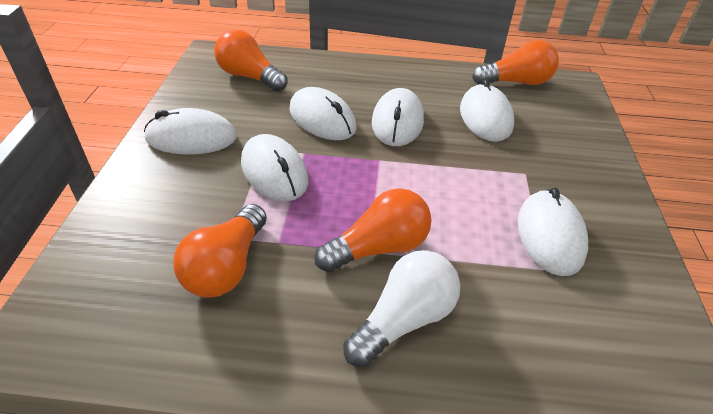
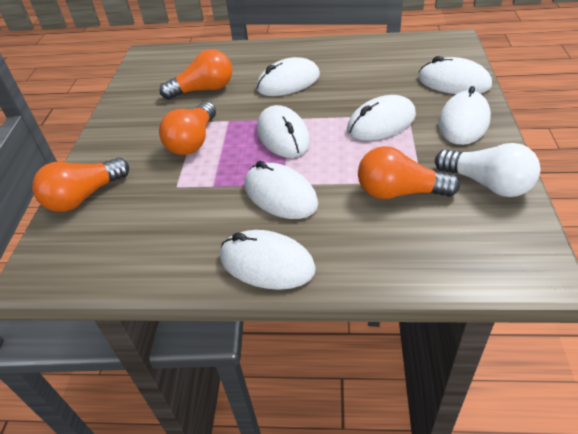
white mouse: [144,108,237,155] [241,134,308,202] [290,87,357,140] [372,88,424,146] [460,79,514,142] [518,188,588,276] = 6 -> [220,230,316,290] [244,161,318,219] [256,57,320,96] [257,105,310,158] [347,95,416,141] [418,56,492,94] [438,86,491,145] = 7

